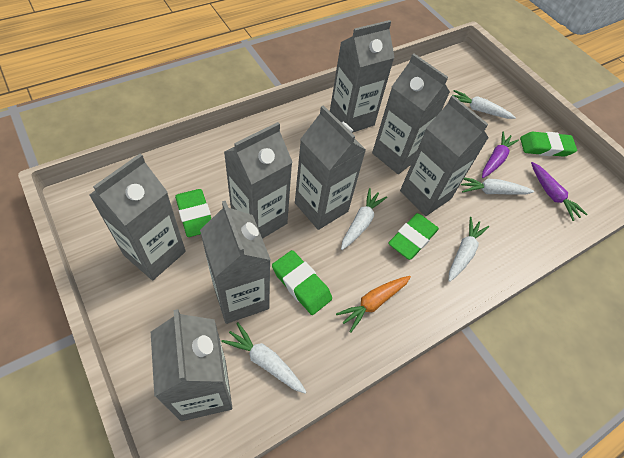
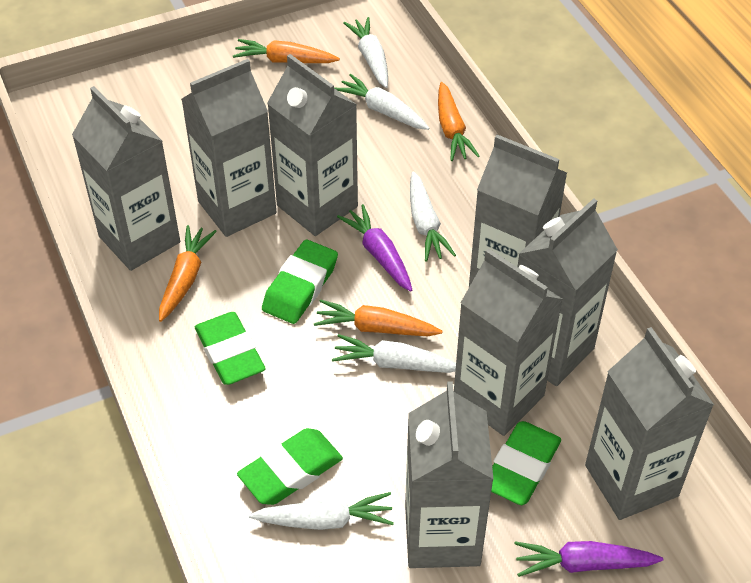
orange carrot: [336,276,411,333] = 1 -> [159,225,217,322] [233,39,340,63] [314,299,443,336] [438,82,480,161] = 4

